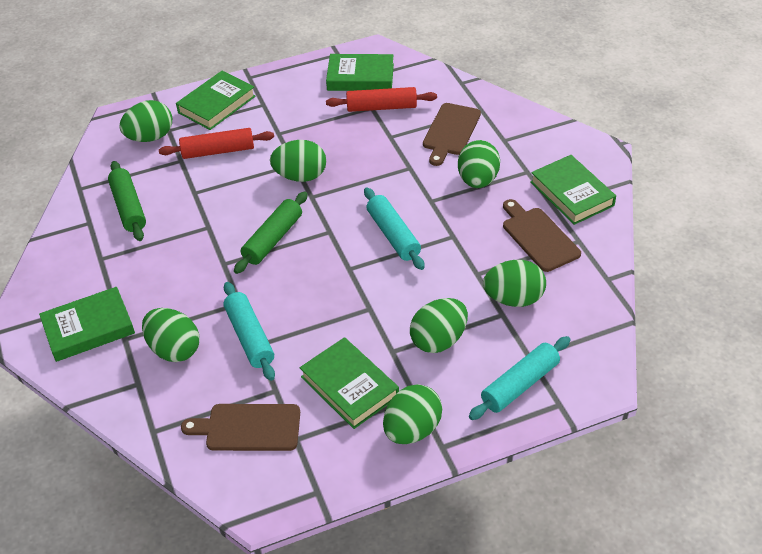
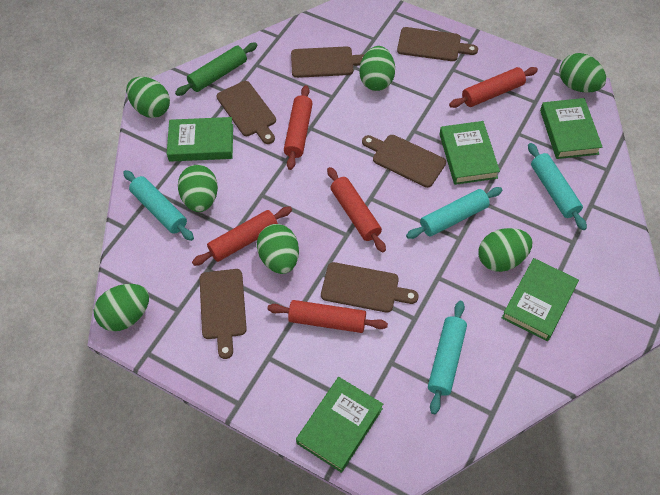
brown cutting board: [181,404,300,451] [423,103,481,166] [503,199,581,272] = 3 -> [199,269,247,359] [217,81,276,144] [291,46,365,78] [321,262,418,313] [362,135,446,188] [397,27,478,61] = 6
green rolling pin: [108,161,146,241] [234,191,308,274] = 2 -> [175,43,258,96] = 1
red rolling pin: [159,128,274,159] [326,87,437,112] = 2 -> [192,206,292,266] [267,300,388,333] [284,85,313,170] [327,167,386,252] [449,67,538,108] = 5
turquoise rolling pin: [223,282,275,381] [364,188,425,270] [469,336,571,420] = 3 -> [123,170,194,241] [406,187,502,239] [428,301,467,414] [528,143,587,230] = 4

